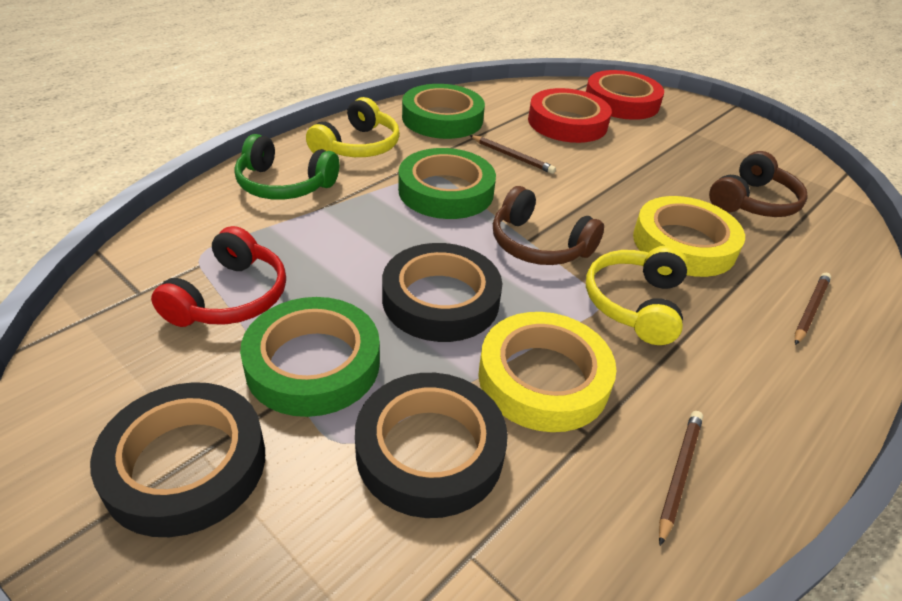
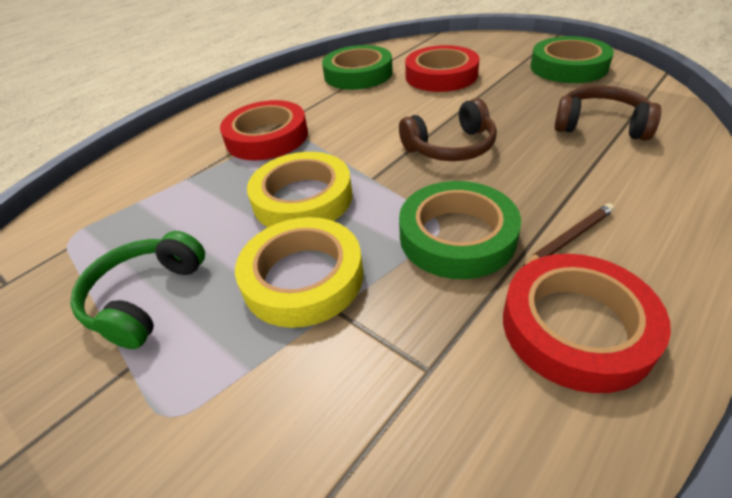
black tape: [90,382,265,537] [355,373,508,518] [382,243,502,342] = 3 -> none = 0
brown pencil: [469,135,556,174] [659,411,703,546] [795,273,831,345] = 3 -> [524,203,614,266] = 1
red headphones: [151,226,286,327] = 1 -> none = 0
red tape: [528,88,612,143] [586,70,664,120] = 2 -> [220,100,308,160] [405,45,479,92] [503,254,671,393] = 3
yellow headphones: [306,97,400,157] [586,246,688,345] = 2 -> none = 0

